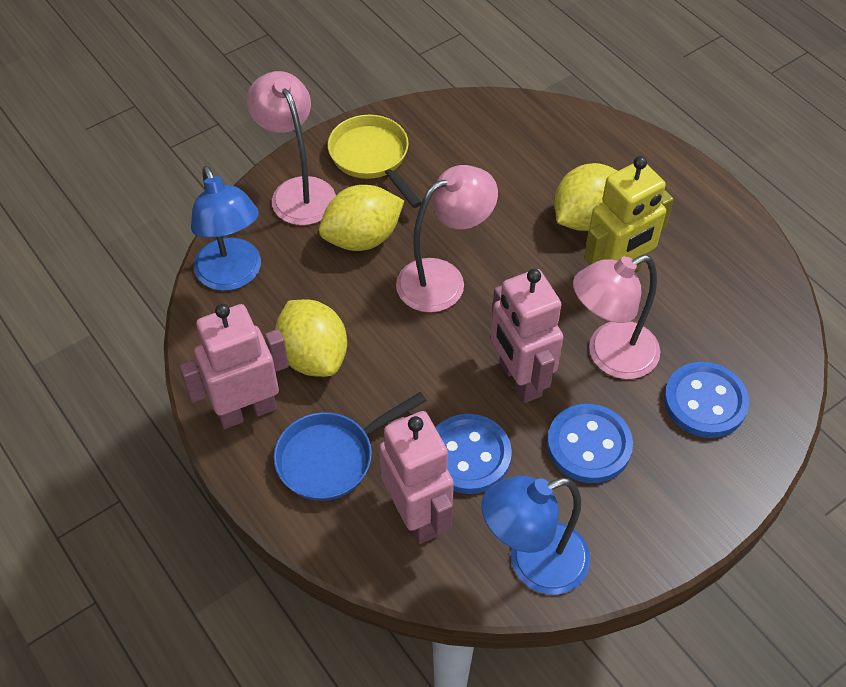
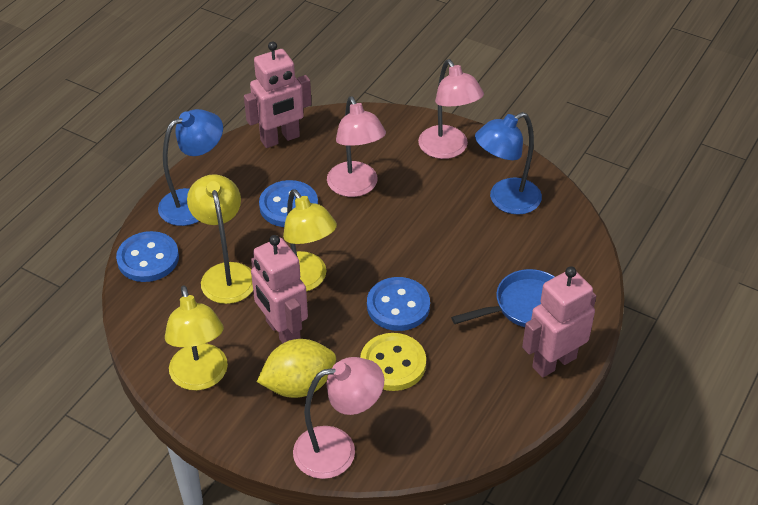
yellow button: none = 0 -> [360,333,426,391] = 1
yellow lamp: none = 0 -> [165,285,228,391] [187,174,253,304] [283,189,337,292] = 3
yellow lemon: [275,299,347,377] [319,185,404,251] [554,163,617,231] = 3 -> [257,339,336,398] = 1
yellow pan: [328,115,422,208] = 1 -> none = 0
yellow robot: [584,156,674,271] = 1 -> none = 0

